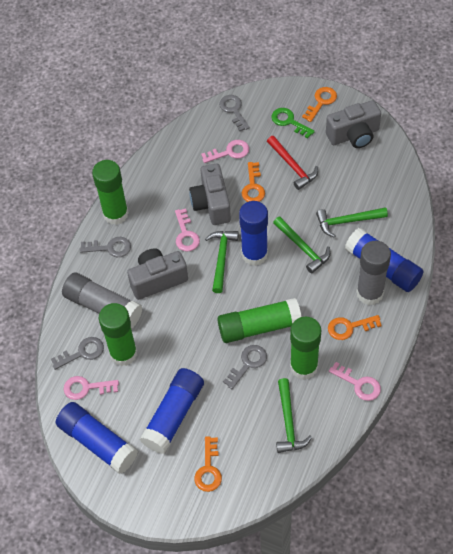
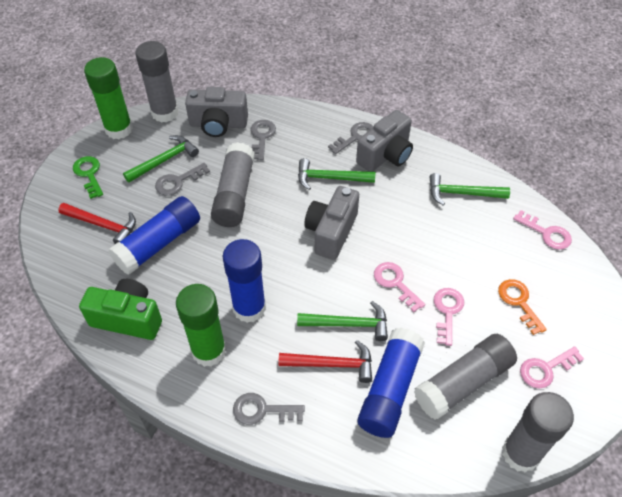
blue glue stick: [56,402,138,474] [140,368,204,454] [239,201,268,266] [345,228,424,292] = 4 -> [108,196,200,275] [223,239,266,323] [358,328,425,438] = 3
green camera: none = 0 -> [79,279,162,340] = 1
green glue stick: [92,160,129,225] [99,303,137,366] [217,298,302,343] [290,317,321,380] = 4 -> [84,57,133,139] [176,284,226,367] = 2
grey glue stick: [62,272,142,328] [356,241,391,305] = 2 -> [135,41,178,123] [211,142,255,227] [414,334,517,420] [502,392,574,473] = 4
orange key: [194,436,222,492] [242,162,265,202] [302,87,337,122] [328,315,382,340] = 4 -> [498,279,547,335] = 1
red hammer: [267,136,318,190] = 1 -> [58,203,136,244] [278,340,372,383] = 2

